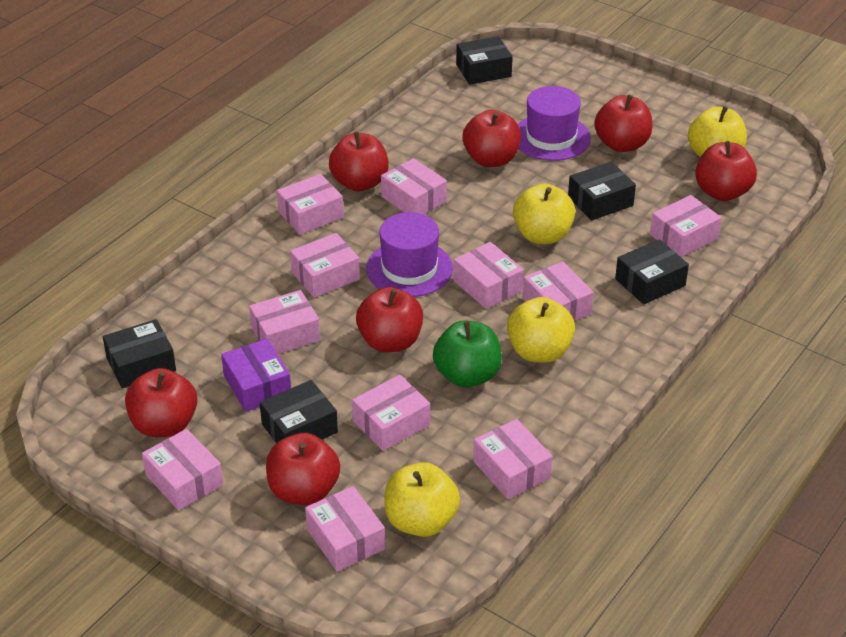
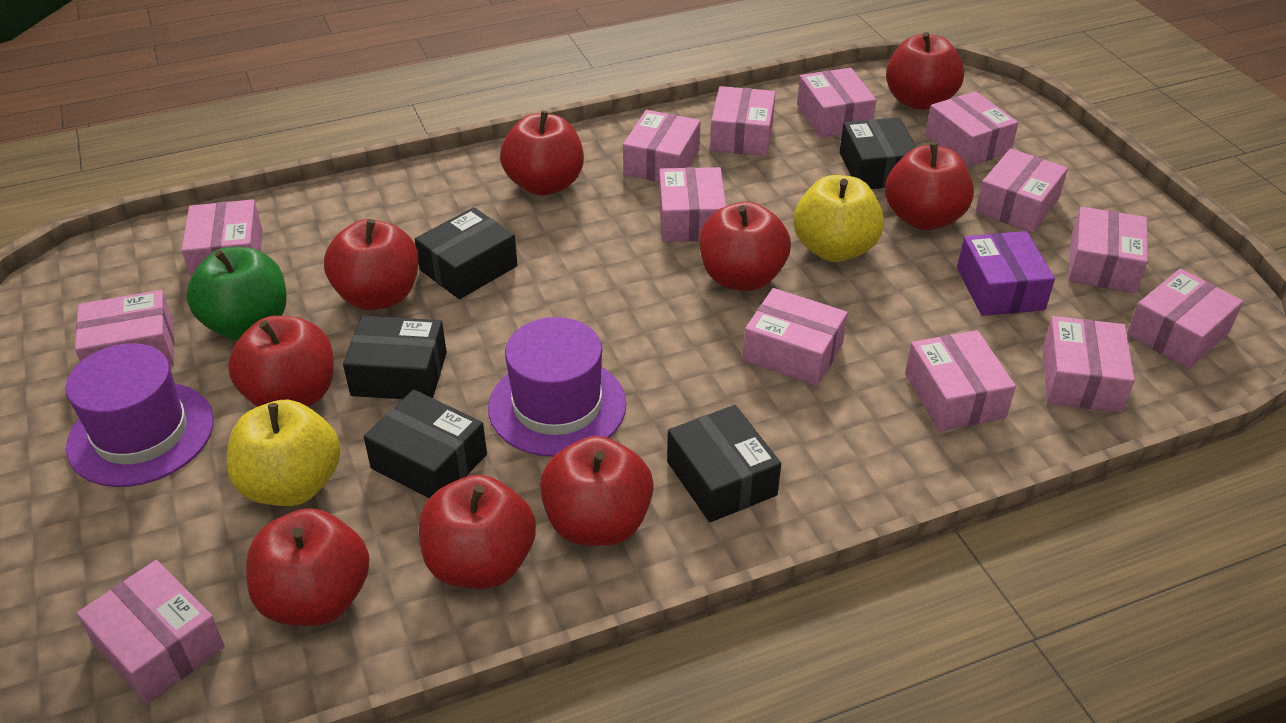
pink box: [142,429,223,511] [249,290,320,354] [277,174,344,235] [290,233,360,298] [305,486,385,572] [352,375,430,451] [381,158,447,215] [453,242,524,309] [473,419,553,499] [523,262,594,321] [650,195,721,257] = 11 -> [75,290,174,367] [77,560,225,704] [182,199,263,278] [623,110,701,182] [659,167,726,242] [710,86,775,156] [743,288,848,386] [797,68,876,138] [905,330,1016,431] [925,91,1019,167] [976,148,1068,233] [1042,316,1135,413] [1068,207,1148,293] [1127,269,1243,369] = 14
red apple: [125,368,197,437] [266,433,340,505] [329,132,389,191] [356,287,423,352] [463,110,521,167] [594,95,652,152] [695,141,757,201] = 7 -> [228,316,334,407] [246,508,370,626] [324,219,419,310] [419,475,536,589] [500,111,584,196] [540,436,654,546] [699,202,791,291] [885,143,974,230] [886,32,964,110] = 9
yellow apple: [385,462,460,537] [507,297,575,363] [513,183,575,244] [688,106,747,157] = 4 -> [227,399,341,506] [794,175,884,262] = 2

